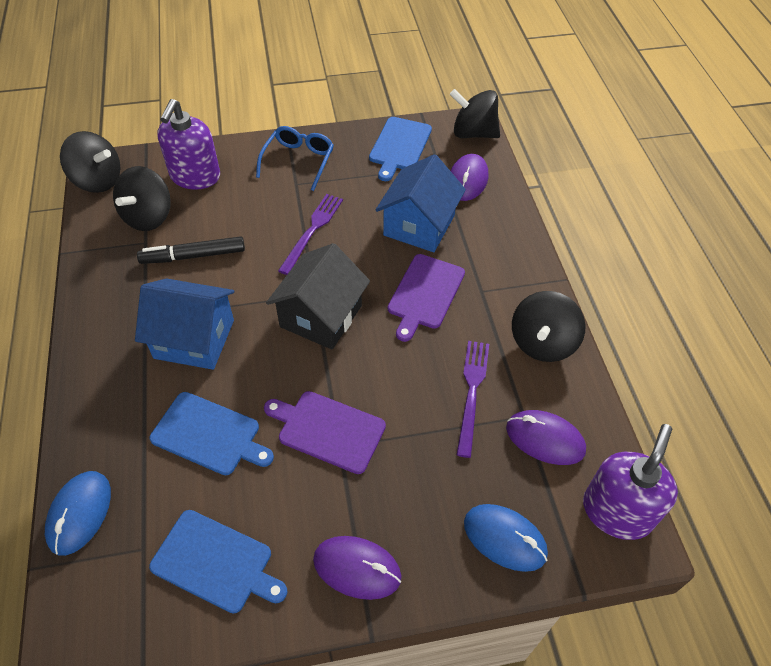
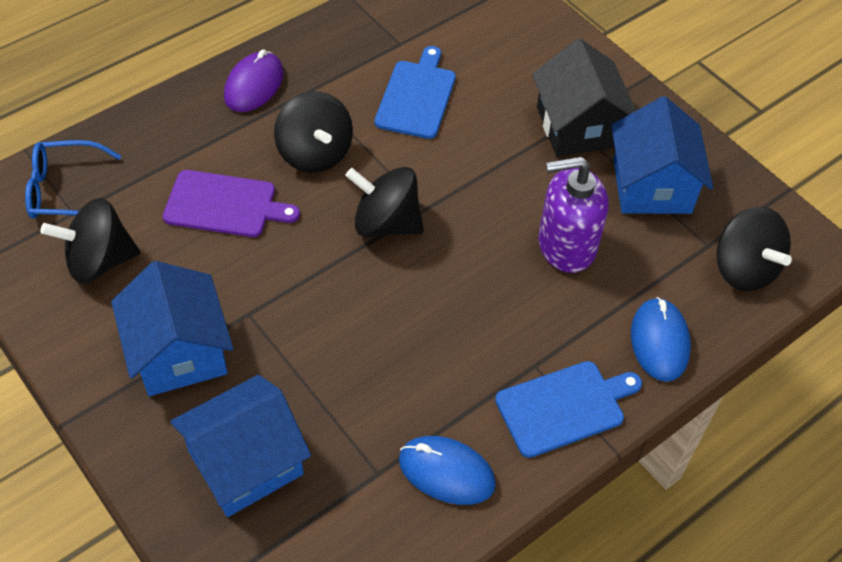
black marker: [137,236,245,264] = 1 -> none = 0
blue cutting board: [149,510,287,614] [150,392,274,475] [369,117,432,181] = 3 -> [375,46,456,139] [495,361,642,458] = 2
blue house: [135,278,234,370] [375,154,466,252] = 2 -> [111,261,233,396] [170,375,311,517] [611,96,713,214] = 3
purple cutting board: [264,391,386,474] [388,254,465,342] = 2 -> [163,170,300,237] = 1
purple fork: [278,194,343,275] [457,341,489,458] = 2 -> none = 0
purple mouse: [313,536,402,600] [450,154,488,201] [506,410,586,465] = 3 -> [224,49,284,112] = 1
purple soap dispenser: [157,99,220,189] [583,424,678,540] = 2 -> [538,156,609,273] = 1

